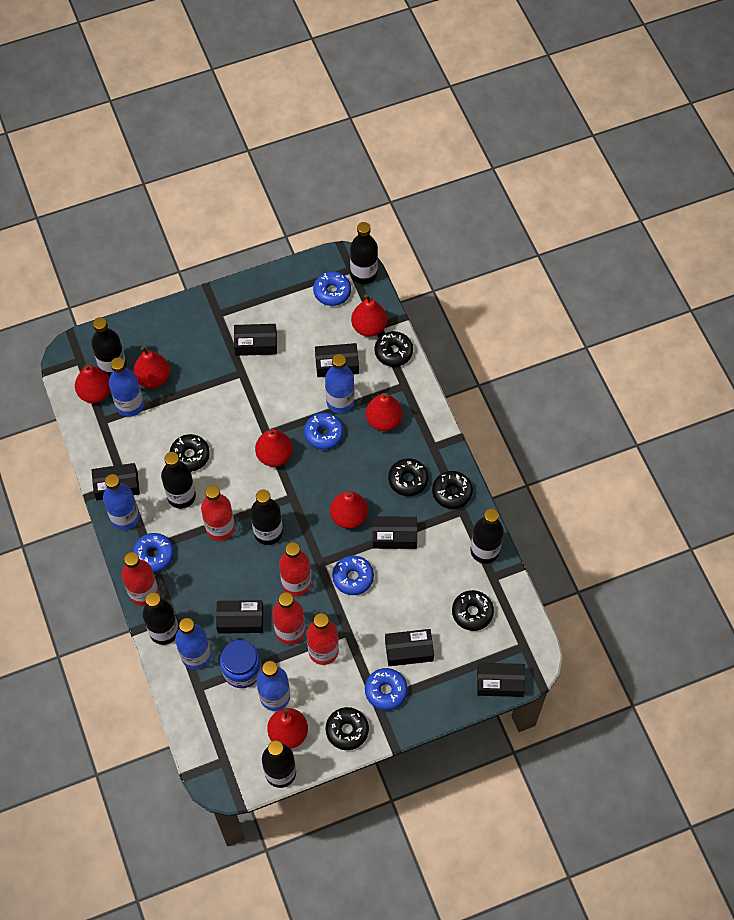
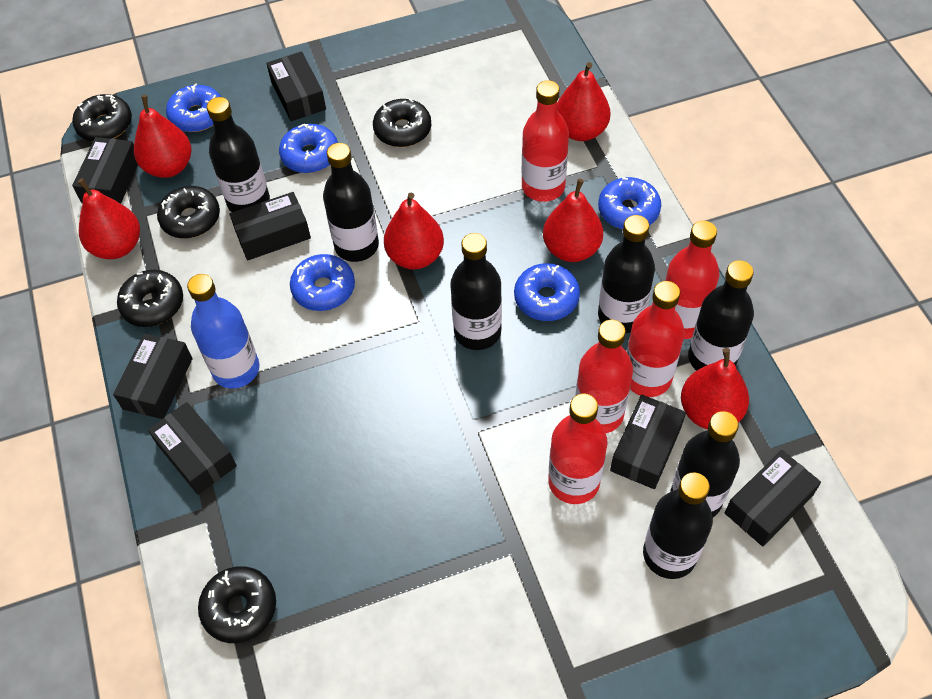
black donut: [170,434,210,472] [325,707,369,750] [375,331,413,367] [388,458,429,496] [432,471,473,509] [452,590,494,631] = 6 -> [72,94,132,142] [117,270,183,327] [157,186,220,238] [198,566,276,643] [373,99,431,147] = 5
blue bottle: [103,474,140,530] [109,357,144,417] [175,618,211,670] [256,661,290,711] [325,354,355,413] = 5 -> [187,274,259,388] = 1
blue jar: [220,640,262,688] = 1 -> none = 0
red pear: [75,365,111,403] [133,347,170,388] [255,429,293,467] [267,708,308,749] [330,491,368,529] [351,294,387,337] [366,393,403,431] = 7 -> [78,178,140,259] [134,95,191,178] [384,192,444,269] [543,179,603,262] [557,62,611,141] [681,348,749,429] = 6

